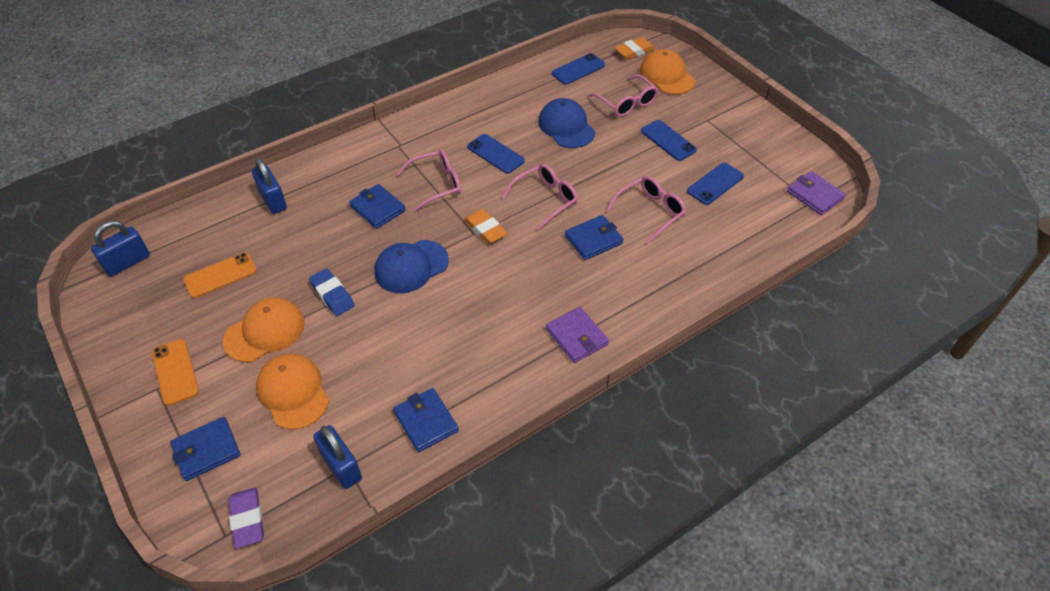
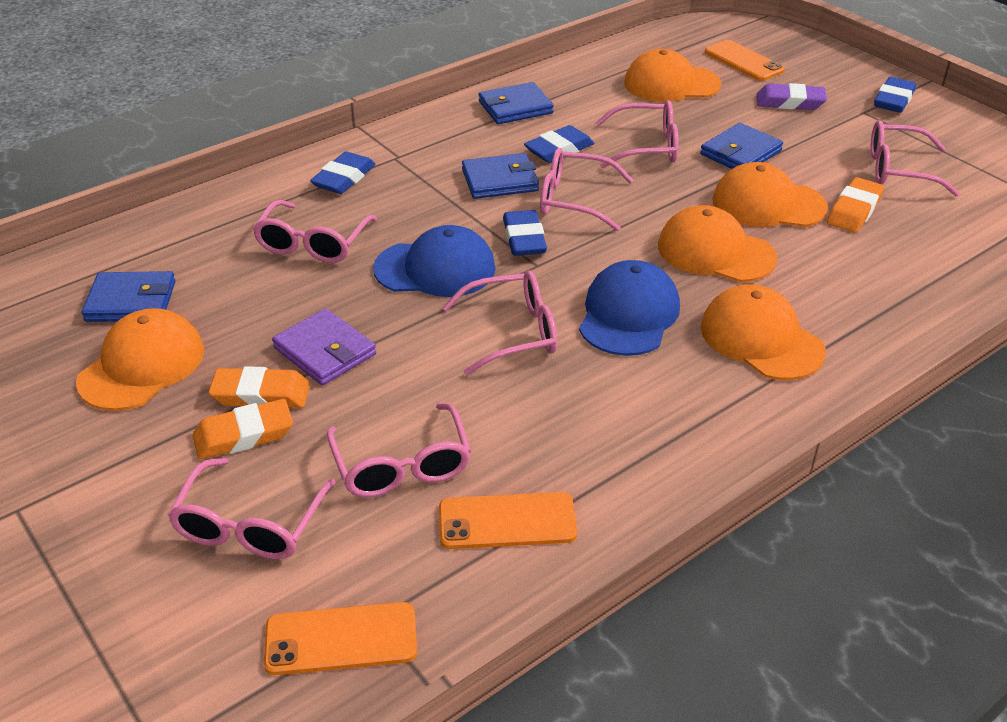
blue eraser: [309,268,355,316] = 1 -> [310,152,375,194] [503,210,547,256] [524,125,594,163] [874,77,916,113] = 4
blue padlock: [91,221,150,276] [252,158,287,214] [313,425,362,489] = 3 -> none = 0
blue phone: [467,134,525,174] [552,53,605,85] [641,120,697,161] [687,163,744,205] = 4 -> none = 0
orange cap: [223,298,305,362] [256,353,329,430] [639,49,695,95] = 3 -> [76,308,204,411] [624,49,721,102] [658,205,777,282] [701,284,826,380] [712,162,828,227] = 5
orange eraser: [464,209,508,244] [614,37,655,60] = 2 -> [192,399,293,460] [208,366,310,408] [827,177,884,233] = 3
orange phone: [152,339,199,406] [183,253,257,298] = 2 -> [264,602,417,675] [439,492,577,549] [705,40,785,81] = 3
pink glasses: [397,150,461,212] [502,164,578,231] [589,75,658,117] [606,176,686,244] = 4 -> [168,458,336,559] [253,200,377,263] [326,403,471,497] [442,271,557,375] [540,148,633,231] [595,100,679,168] [870,120,960,196] = 7
purple wallet: [546,307,609,363] [787,171,846,215] = 2 -> [272,308,376,385] = 1

